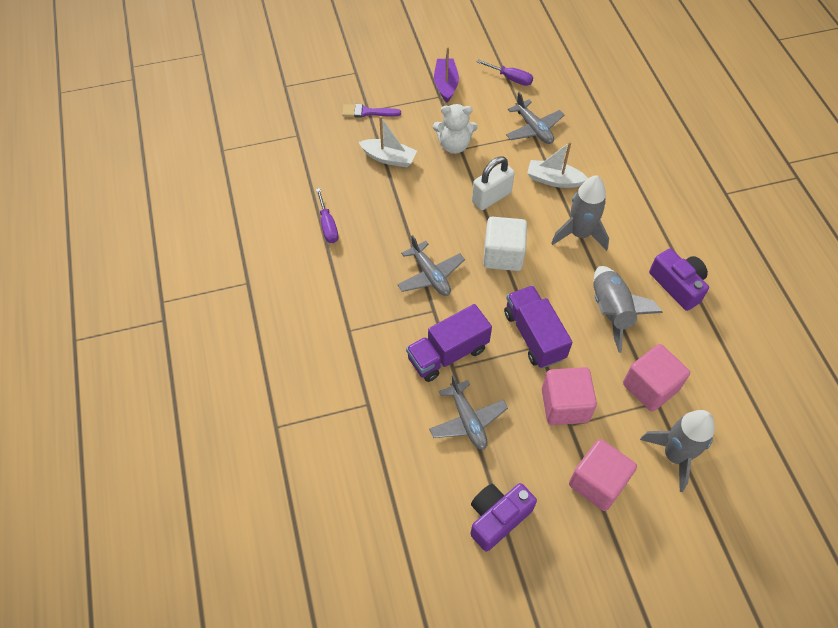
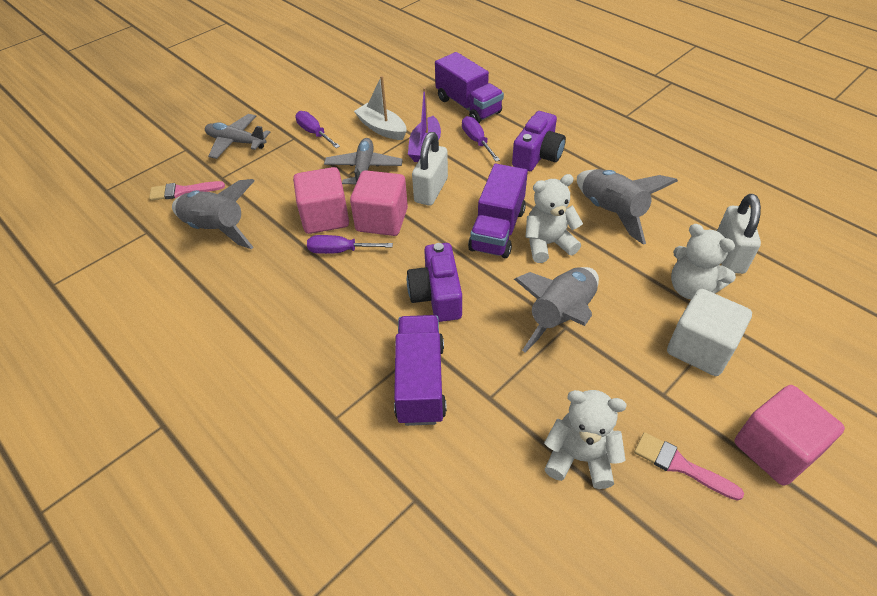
grey plane: [397,235,465,296] [429,375,508,450] [506,92,564,144] = 3 -> [205,114,271,159] [324,138,403,184] = 2
pink brush: none = 0 -> [149,181,225,201] [634,432,744,501] = 2
purple brush: [342,104,401,118] = 1 -> none = 0
purple screwdriver: [316,188,338,243] [477,59,533,86] = 2 -> [295,111,340,148] [307,235,393,254] [462,116,500,161] = 3
purple truck: [406,304,492,382] [504,285,573,368] = 2 -> [394,315,447,426] [435,52,504,123] [468,164,528,258] = 3
white boat: [359,116,417,167] [527,142,588,188] = 2 -> [354,76,407,140] = 1
white padlock: [472,156,515,210] = 1 -> [412,132,448,206] [717,194,761,274] = 2
white teddy bear: [433,104,478,154] = 1 -> [526,174,583,263] [544,390,627,489] [671,224,736,299] = 3

